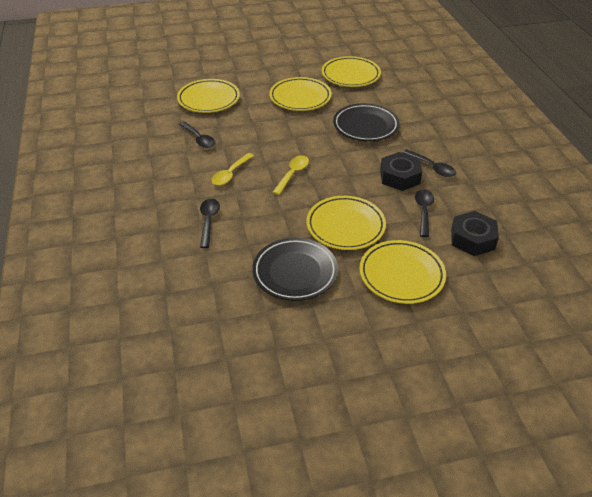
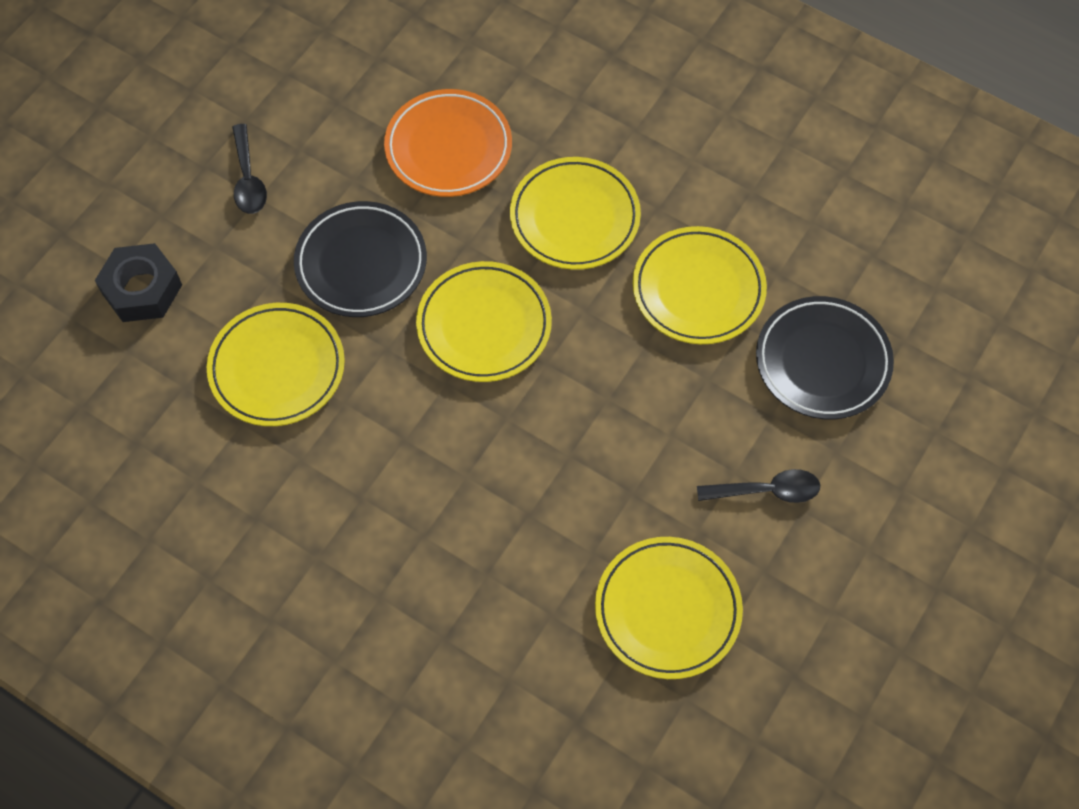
black nut: [380,152,422,191] [451,211,499,256] = 2 -> [95,243,182,322] = 1
black spoon: [179,121,215,148] [200,199,220,248] [403,149,456,177] [415,189,434,237] = 4 -> [232,124,267,214] [697,469,820,503] = 2
orange plate: none = 0 -> [384,89,512,197] = 1
yellow spoon: [211,153,254,185] [273,155,309,195] = 2 -> none = 0

